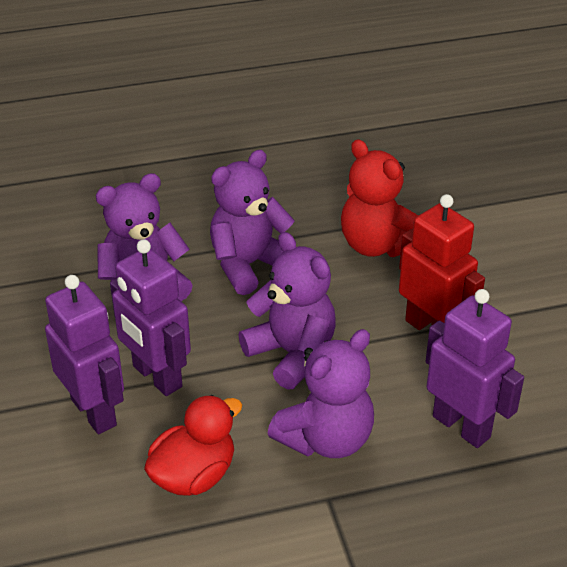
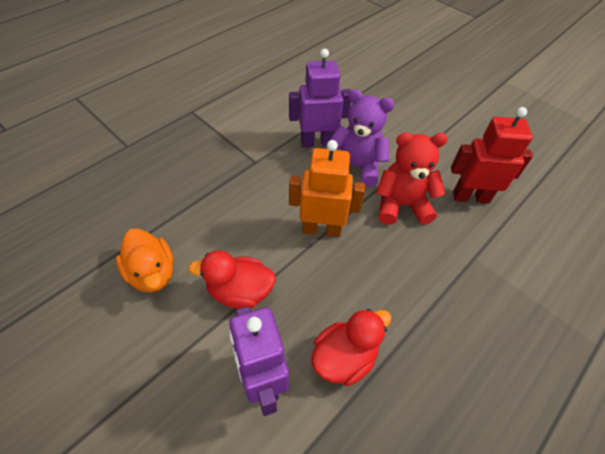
orange duck: none = 0 -> [116,228,174,293] = 1
orange robot: none = 0 -> [289,140,366,237] = 1
purple robot: [45,275,124,434] [110,239,191,396] [426,289,524,448] = 3 -> [229,306,289,416] [289,48,351,147] = 2
purple teddy bear: [96,173,193,301] [210,150,295,295] [238,232,336,390] [267,329,374,458] = 4 -> [329,89,394,187] = 1
red duck: [144,395,242,496] = 1 -> [188,250,276,309] [311,309,391,386] = 2

